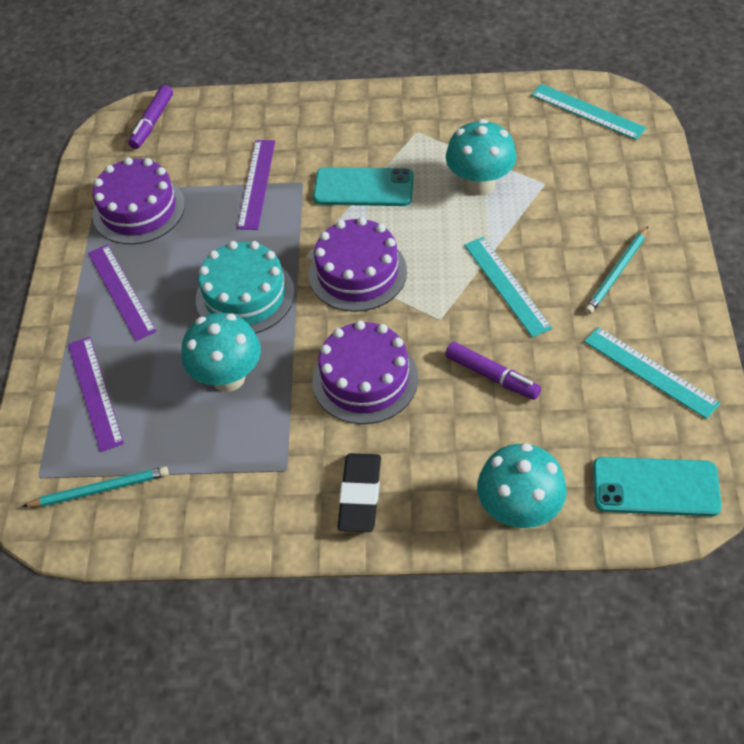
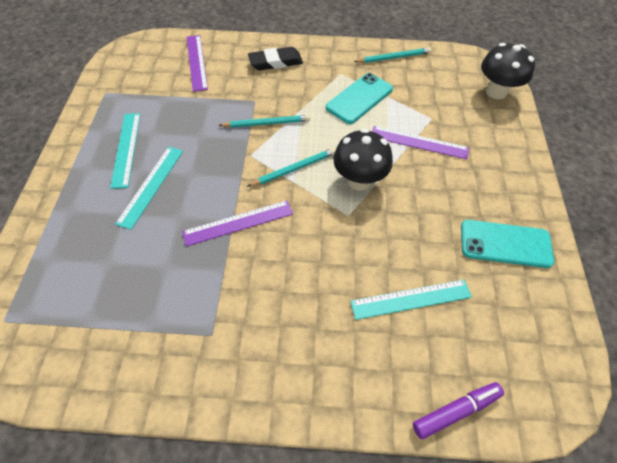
black mushroom: none = 0 -> [333,129,393,190] [481,43,535,99] = 2
purple cake: [92,157,185,244] [309,217,407,312] [312,320,418,424] = 3 -> none = 0
purple marker: [128,85,173,149] [445,342,541,400] = 2 -> [413,382,504,439] = 1
turquoise cake: [196,241,295,333] = 1 -> none = 0
turquoise mushroom: [182,313,261,392] [446,119,517,196] [477,443,567,528] = 3 -> none = 0
turquoise pencil: [22,466,169,507] [585,227,648,314] = 2 -> [218,115,310,128] [247,148,335,187] [354,47,431,63] = 3

